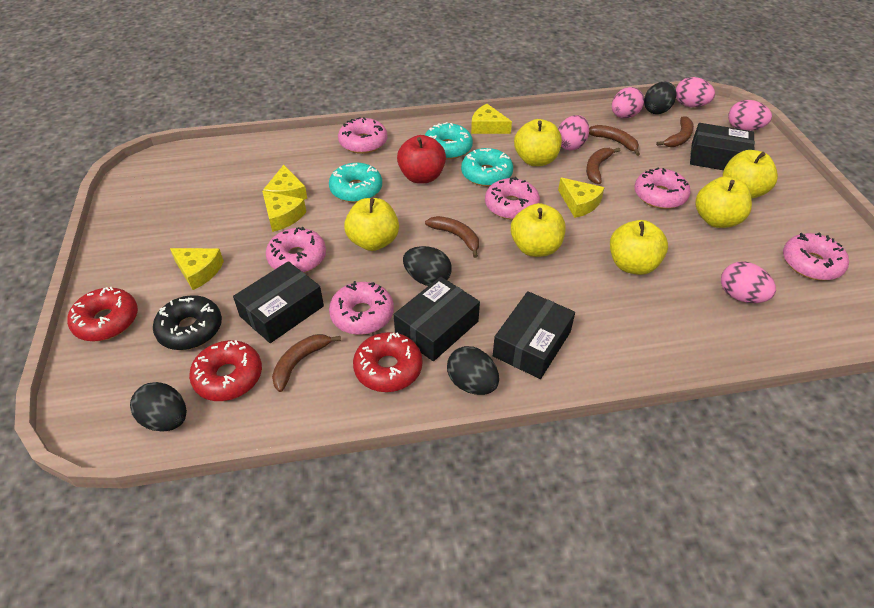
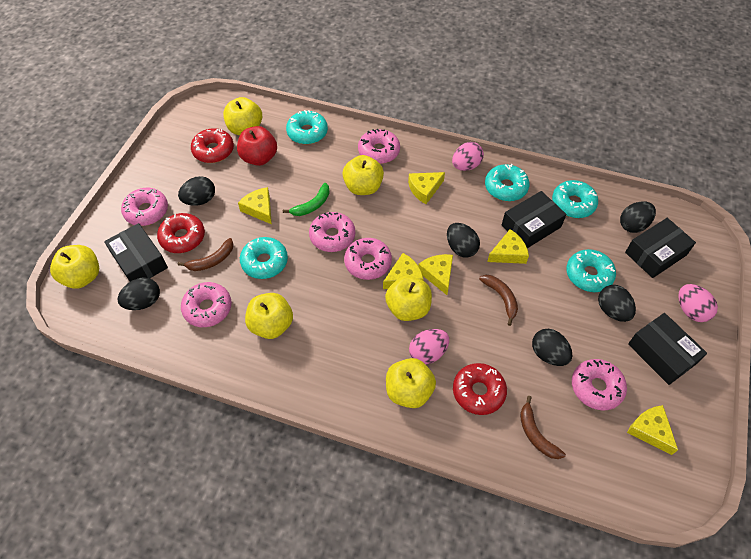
black donut: [153,295,222,350] = 1 -> none = 0
black egg: [130,382,187,432] [403,246,452,286] [447,346,499,395] [644,82,676,114] = 4 -> [117,277,160,310] [178,176,215,206] [447,223,480,258] [532,329,572,366] [598,285,636,322] [620,201,656,233] = 6
brown banana: [272,334,341,392] [425,216,479,258] [586,148,620,184] [589,125,640,156] [656,116,694,147] = 5 -> [178,238,234,271] [479,275,518,326] [520,396,566,459] = 3
green banana: none = 0 -> [283,183,330,216] = 1
pink egg: [558,115,589,151] [612,87,644,118] [676,77,715,107] [721,261,776,303] [728,100,772,131] = 5 -> [409,329,449,364] [452,142,484,171] [678,284,718,322] = 3
turquoise donut: [329,163,382,203] [425,122,473,159] [461,148,513,187] = 3 -> [240,237,288,279] [286,110,328,144] [485,164,530,201] [552,180,598,218] [566,249,616,292] = 5
yellow cheese: [170,248,224,290] [262,191,306,232] [263,165,307,200] [471,104,512,134] [558,177,605,218] = 5 -> [238,187,272,224] [383,253,423,289] [408,172,445,204] [418,254,453,295] [487,229,529,264] [627,405,678,455] = 6

